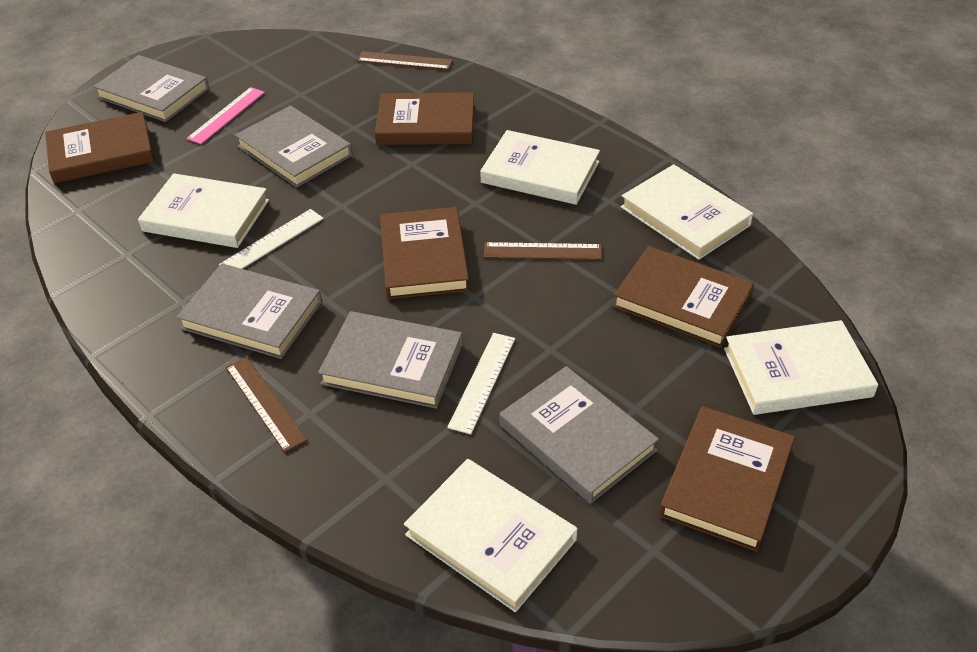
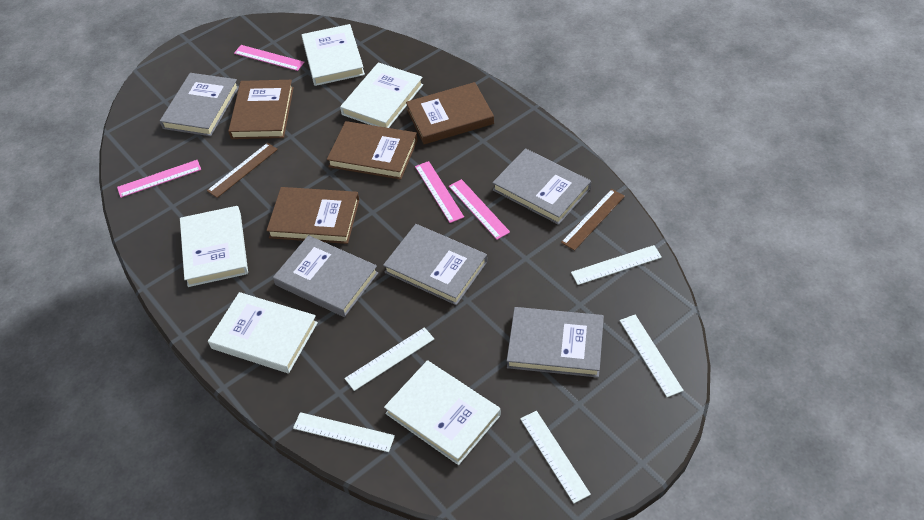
brown book: [45,112,154,183] [375,92,475,145] [380,207,469,299] [613,246,754,348] [659,406,795,552] = 5 -> [228,80,294,139] [266,187,359,244] [327,121,418,180] [406,82,494,144] = 4
brown ruler: [226,357,307,452] [357,51,453,70] [484,242,602,260] = 3 -> [207,143,278,198] [561,189,625,251] = 2
pink ruler: [186,87,265,144] = 1 -> [117,160,201,198] [234,45,304,71] [415,161,464,223] [449,179,510,240] = 4
white ruler: [219,209,324,269] [447,333,515,434] = 2 -> [293,412,395,452] [344,327,434,391] [520,411,591,504] [571,245,662,285] [620,315,684,397] = 5

